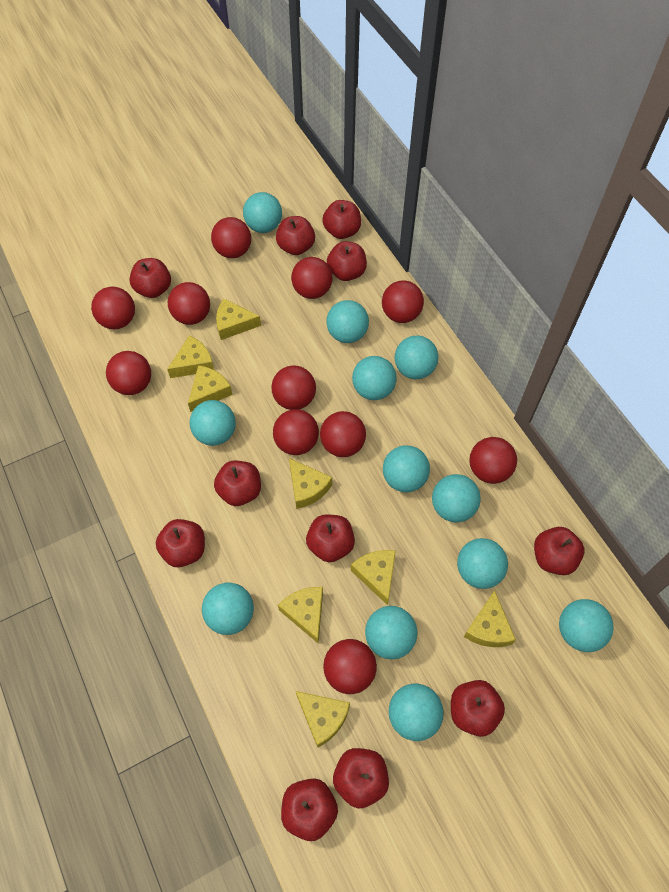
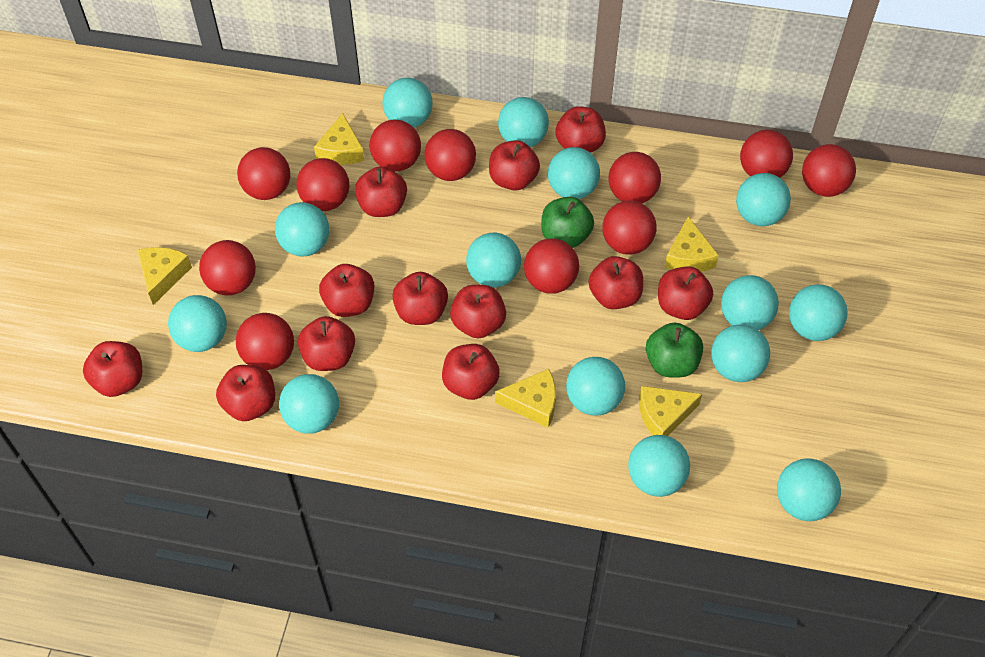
green apple: none = 0 -> [541,197,594,248] [646,322,703,377] = 2
red apple: [129,258,171,298] [156,519,205,567] [214,461,261,506] [276,216,315,255] [281,778,338,841] [306,514,355,562] [322,200,361,239] [327,241,367,281] [333,748,389,808] [451,680,505,737] [534,527,584,575] = 11 -> [83,341,142,397] [216,365,275,421] [298,316,355,371] [319,264,374,317] [355,166,407,217] [392,272,448,325] [442,344,500,400] [450,285,506,338] [489,140,540,191] [556,106,606,153] [589,256,643,309] [658,266,713,320] = 12
turquoise ball: [189,400,236,446] [202,583,254,635] [243,192,282,233] [326,300,369,343] [352,356,396,400] [365,606,418,659] [383,445,430,493] [389,684,444,741] [395,336,438,379] [432,474,481,522] [457,538,508,589] [559,599,614,652] = 12 -> [168,295,227,352] [275,202,329,257] [279,374,339,434] [382,78,433,128] [466,233,521,288] [498,97,549,147] [548,147,600,199] [566,357,625,416] [628,435,690,497] [711,325,770,382] [721,275,779,330] [736,173,791,226] [777,458,841,521] [789,284,847,341] = 14
yellow cheese: [167,336,214,378] [188,365,233,412] [216,299,261,340] [278,587,323,643] [289,458,332,509] [296,691,350,747] [351,550,396,605] [464,590,516,647] = 8 -> [137,247,192,305] [314,113,364,165] [495,369,556,428] [639,386,702,436] [664,216,719,272] = 5

